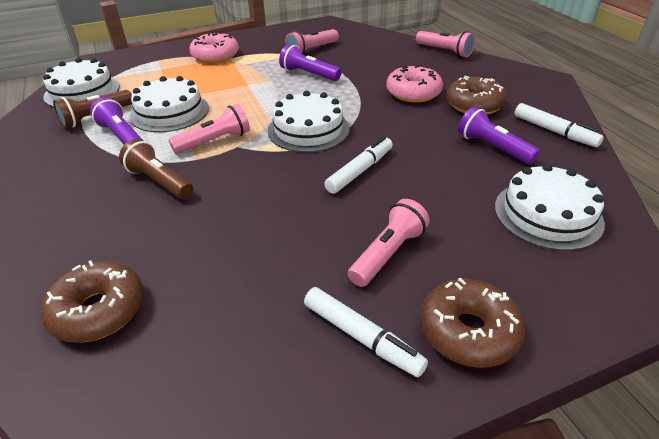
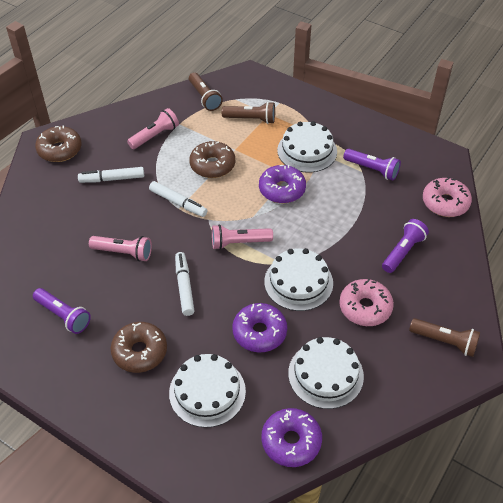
brown flashlight: [53,90,132,128] [119,139,193,199] = 2 -> [189,73,223,111] [222,102,275,124] [409,318,480,357] = 3
pink flashlight: [169,104,250,154] [285,29,339,54] [348,199,430,287] [416,31,475,57] = 4 -> [89,236,152,262] [127,108,179,149] [212,224,273,250] = 3
purple donut: none = 0 -> [232,303,287,352] [259,165,306,203] [261,408,322,467] = 3

